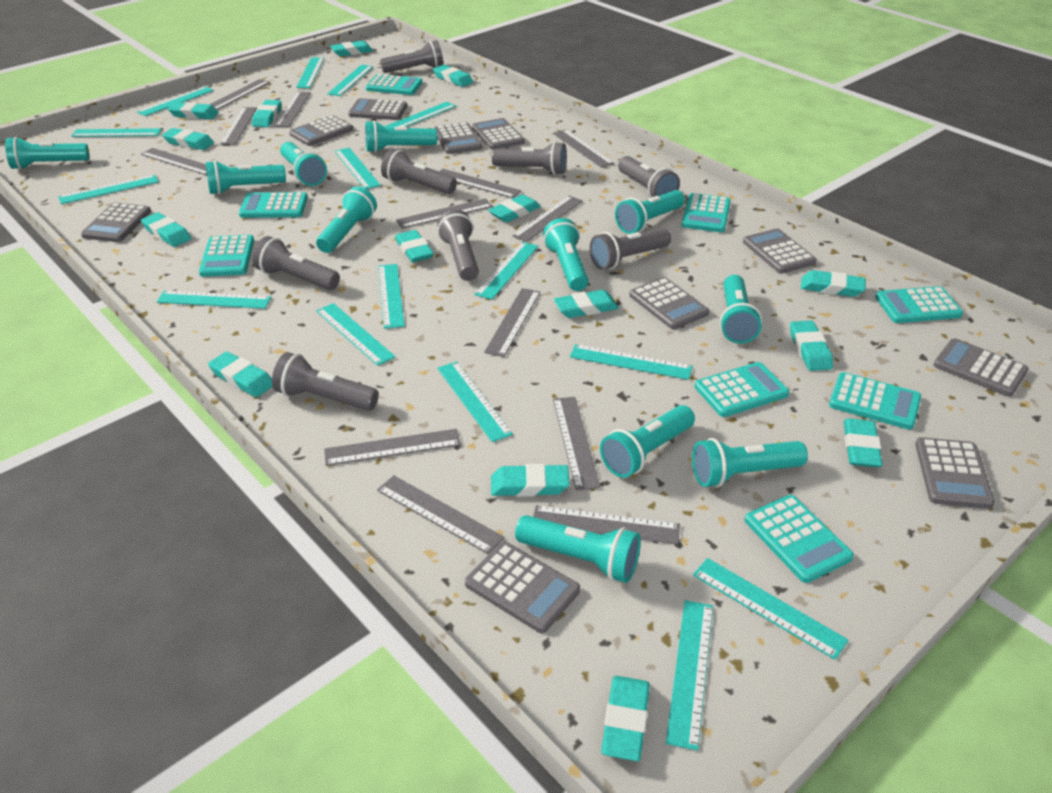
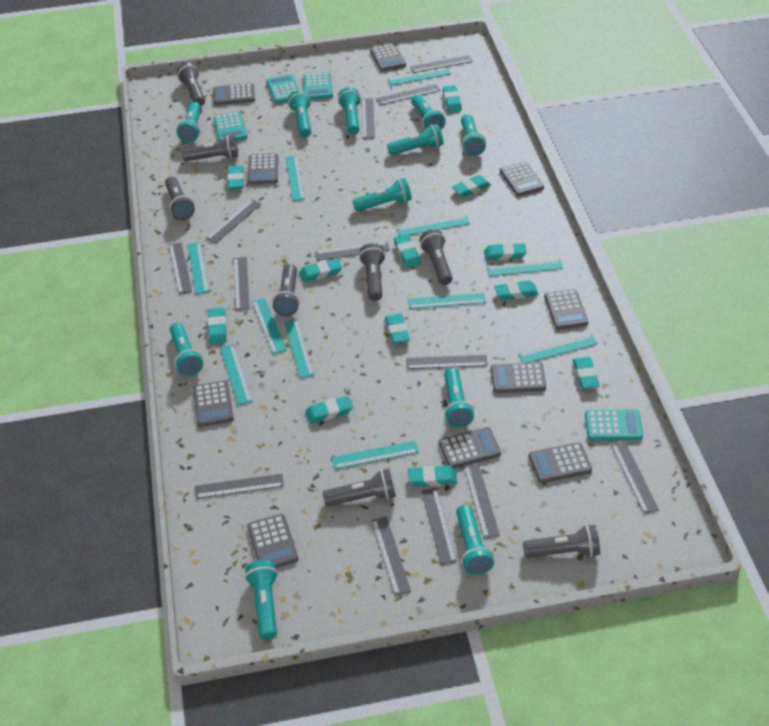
turquoise calculator: [199,235,254,277] [239,192,308,218] [366,74,422,95] [682,193,731,232] [695,362,789,417] [745,495,854,583] [829,372,921,430] [875,286,963,323] = 8 -> [214,112,248,142] [267,74,299,104] [303,72,333,100] [585,410,643,440] = 4
turquoise eraser: [141,212,191,247] [162,128,214,150] [168,102,219,119] [208,351,272,397] [252,100,282,127] [330,41,373,56] [395,230,434,262] [433,64,473,87] [488,194,541,222] [491,464,570,497] [554,290,619,318] [601,676,650,761] [790,321,833,371] [801,270,866,297] [843,418,883,468] = 15 -> [208,307,227,345] [227,166,244,189] [299,258,342,282] [305,396,353,424] [385,314,410,344] [394,234,421,268] [408,465,457,487] [443,85,462,113] [452,175,491,197] [484,243,527,260] [494,280,538,300] [573,357,600,389] = 12
turquoise ruler: [58,175,159,204] [71,128,162,137] [137,86,214,116] [157,291,271,309] [296,58,324,88] [316,303,396,366] [327,65,373,96] [335,148,381,189] [378,264,405,329] [384,102,456,128] [437,361,513,442] [475,242,538,300] [570,344,693,380] [666,600,713,751] [693,558,849,660] = 15 -> [188,242,209,294] [220,344,252,405] [252,298,287,354] [284,319,314,378] [286,156,305,201] [332,441,419,469] [388,68,451,86] [397,215,470,235] [408,293,486,309] [487,259,563,277] [518,334,598,363] = 11

